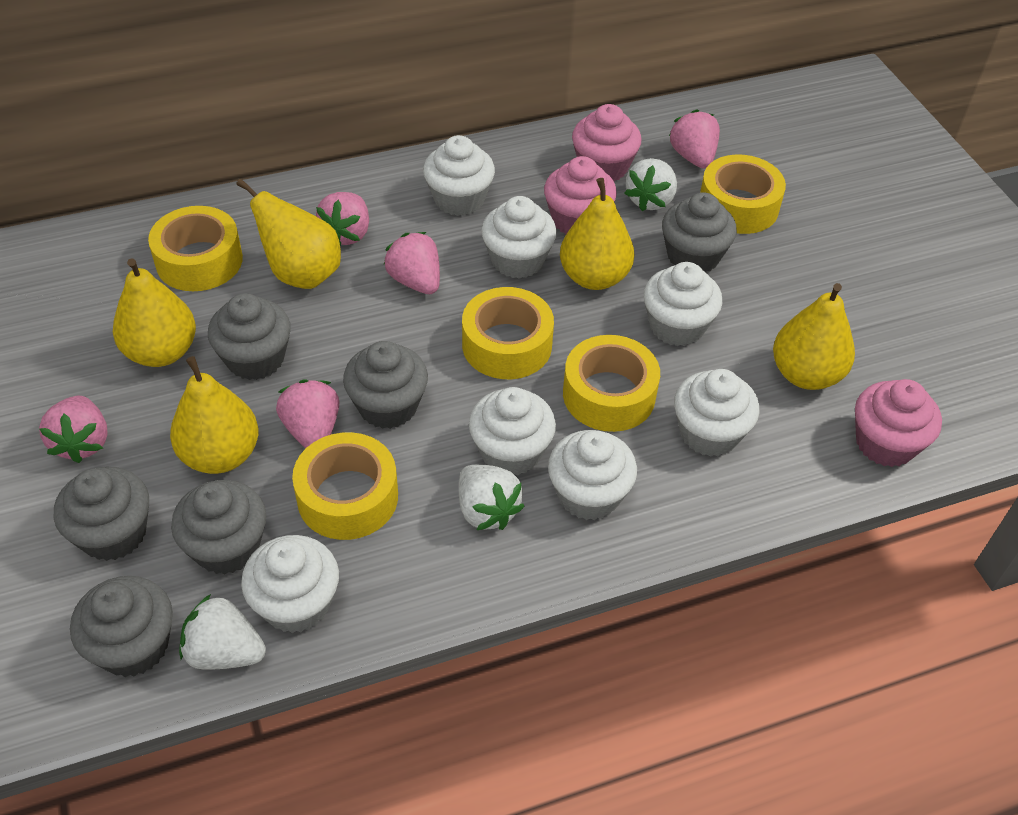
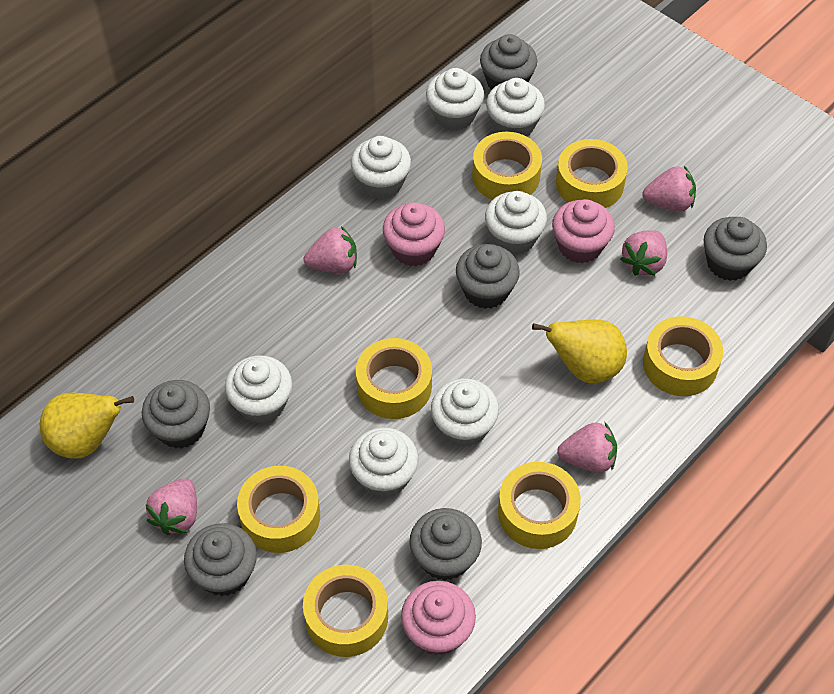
white strawberry: [179,594,266,670] [459,465,525,530] [624,158,677,211] = 3 -> none = 0
yellow pear: [113,258,196,367] [170,356,259,474] [236,179,341,289] [560,178,634,290] [773,283,855,390] = 5 -> [40,393,134,459] [532,320,627,383] = 2
yellow tape: [148,206,243,291] [292,432,398,540] [462,287,554,379] [563,335,660,432] [700,154,786,234] = 5 -> [237,466,320,553] [303,565,388,657] [356,338,432,419] [472,132,542,200] [498,462,581,549] [556,139,628,208] [643,316,723,396] = 7

